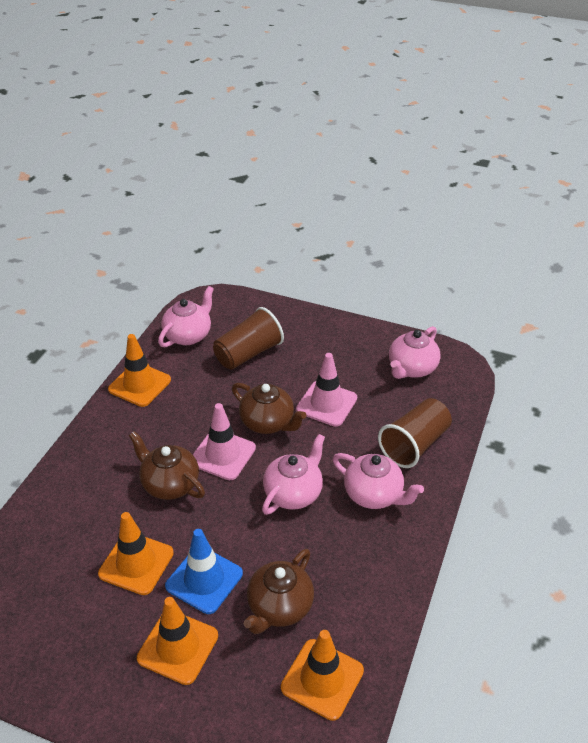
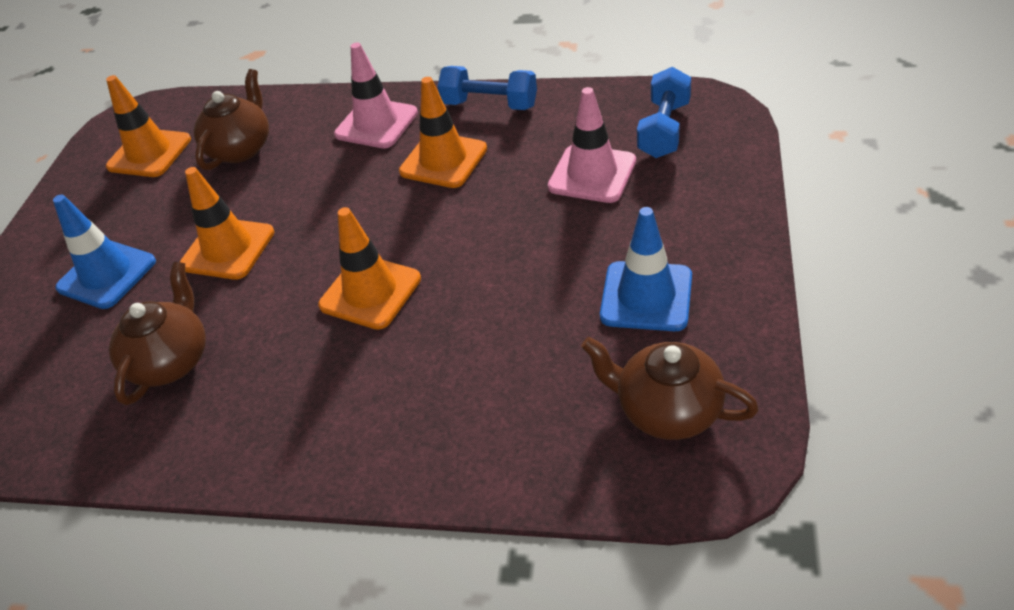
blue dumbbell: none = 0 -> [438,66,537,110] [637,67,691,158] = 2
blue traffic cone: [165,529,243,614] = 1 -> [53,195,156,309] [600,207,692,331] = 2
brown cup: [213,307,284,370] [378,398,452,468] = 2 -> none = 0
pink teapot: [158,286,214,347] [262,434,325,515] [332,453,424,509] [389,326,441,379] = 4 -> none = 0

